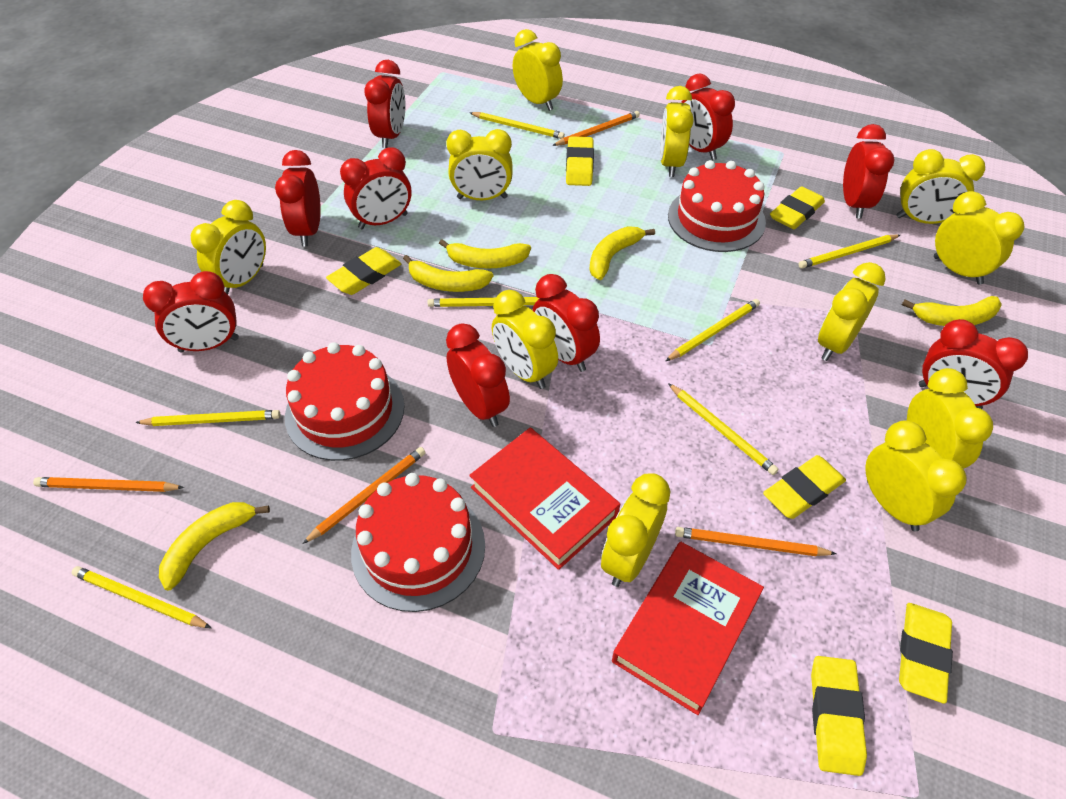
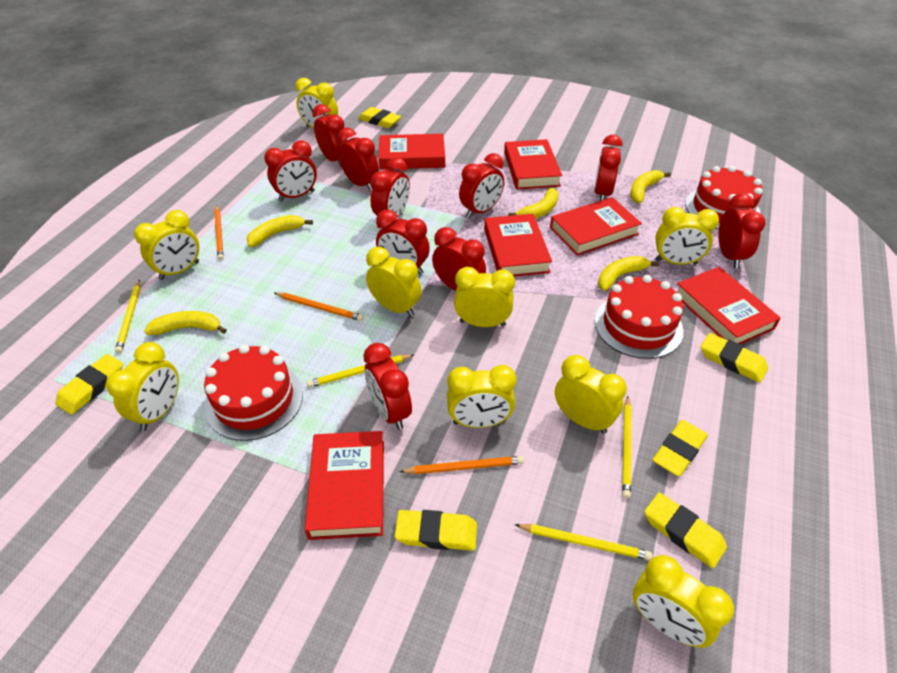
orange pencil: [33,477,184,492] [303,447,426,544] [552,111,640,146] [675,527,836,556] = 4 -> [214,205,224,260] [275,292,364,321] [399,456,524,474] = 3
red book: [469,428,620,570] [612,542,764,715] = 2 -> [304,431,384,540] [378,134,445,169] [484,214,552,277] [504,139,562,190] [550,197,642,256] [677,267,781,345] = 6
red clock: [143,271,239,353] [275,150,321,246] [340,147,411,229] [364,60,405,148] [446,323,510,427] [532,274,600,372] [681,73,735,160] [843,124,895,219] [919,319,1028,409] = 9 -> [264,140,317,201] [312,104,347,167] [338,128,379,191] [363,343,412,430] [370,157,410,217] [376,210,430,275] [432,227,486,291] [459,153,504,218] [594,135,623,201] [718,193,766,268] = 10
yellow clock: [191,200,266,294] [446,129,512,200] [492,290,558,389] [513,29,563,111] [601,473,671,587] [660,86,694,177] [818,262,886,361] [865,421,967,531] [896,149,985,224] [907,368,993,469] [934,191,1025,285] = 11 -> [106,342,179,431] [134,210,199,280] [295,78,338,128] [366,247,422,317] [447,365,517,428] [454,267,515,327] [555,355,627,434] [633,555,734,648] [655,207,719,265] = 9
yellow pencil: [72,566,211,628] [135,410,280,426] [428,297,540,307] [469,112,565,139] [666,299,760,361] [668,383,779,475] [798,234,900,269] = 7 -> [115,280,141,353] [307,354,414,388] [514,524,652,560] [622,396,632,499] = 4

